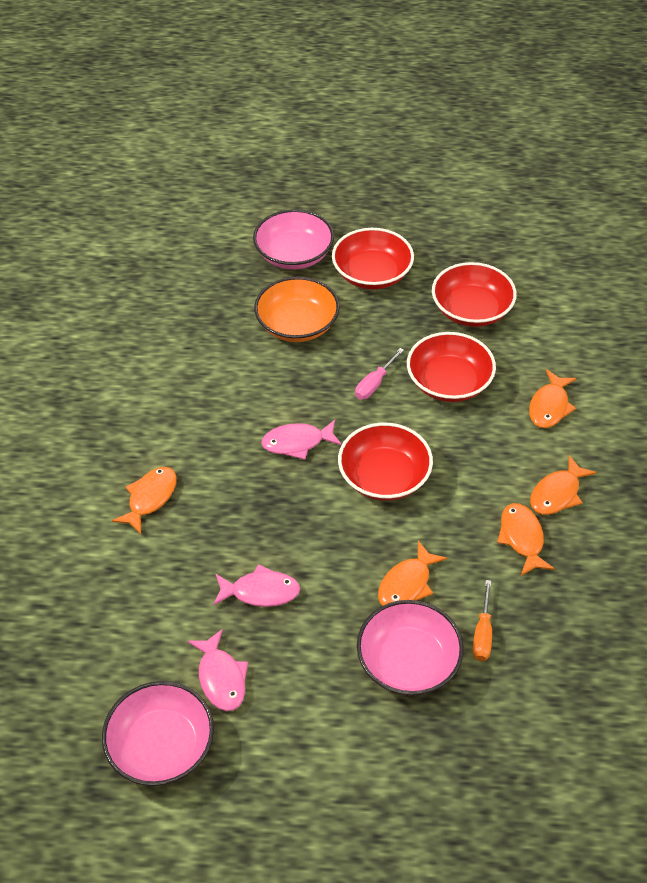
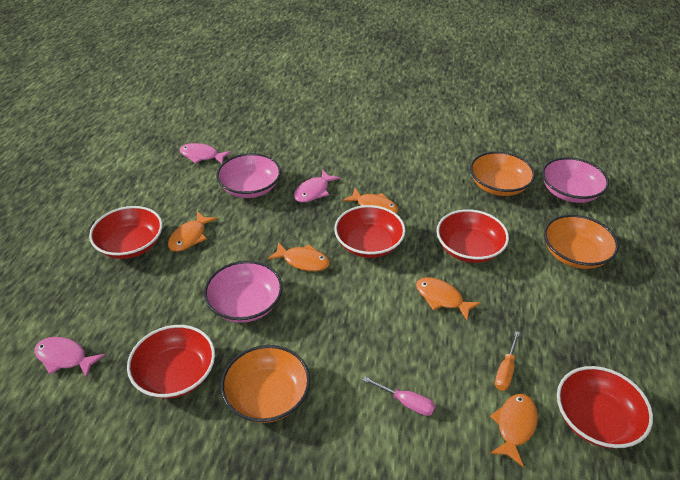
orange bowl: [254,277,340,342] = 1 -> [221,345,310,423] [470,151,535,196] [544,215,619,269] = 3
red bowl: [332,228,414,289] [338,423,433,501] [407,332,496,402] [432,262,517,327] = 4 -> [89,206,163,259] [127,325,215,399] [334,205,406,258] [436,209,509,263] [557,366,653,448] = 5

